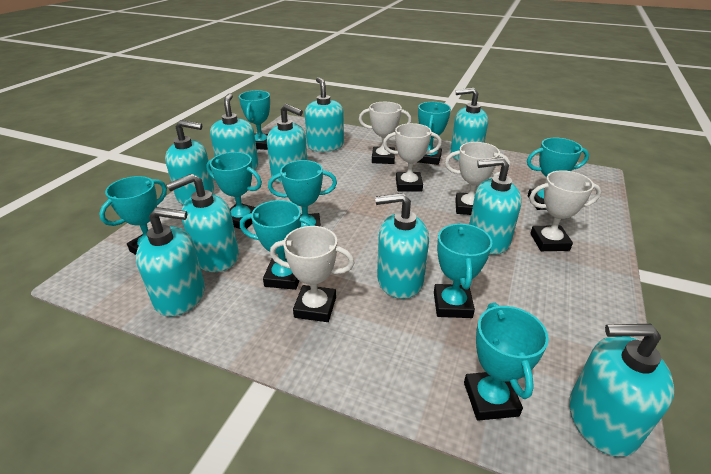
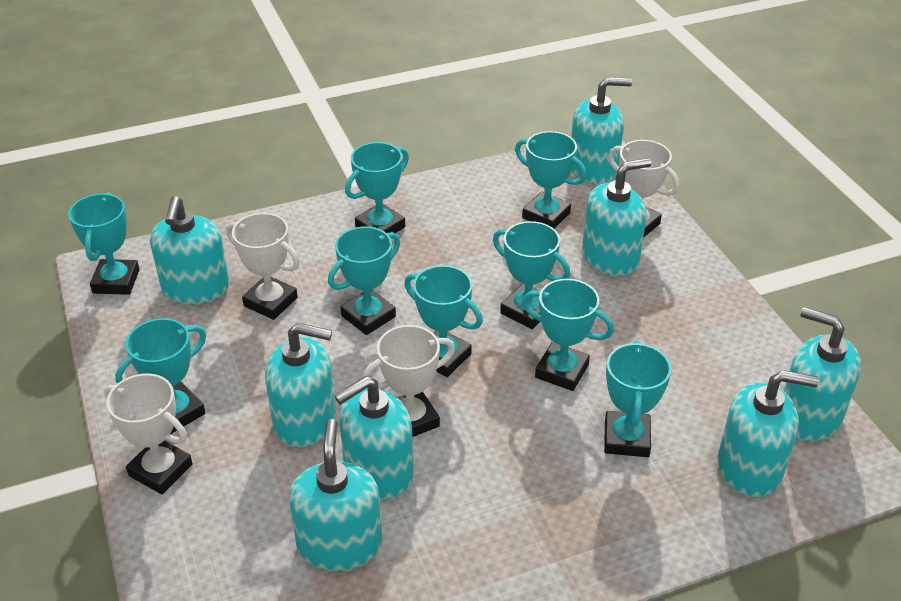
turquoise soap dispenser: [136,207,205,317] [165,120,214,205] [166,174,239,272] [210,93,259,170] [267,104,307,183] [305,77,344,152] [375,193,429,299] [450,88,488,161] [469,158,522,254] [569,324,675,457] = 10 -> [150,196,229,305] [265,323,336,447] [289,419,382,571] [335,376,414,500] [571,77,632,185] [582,158,652,277] [718,370,819,498] [783,307,861,442] = 8
white trophy: [270,226,354,322] [359,102,412,164] [383,123,442,192] [445,142,510,215] [529,170,602,251] = 5 -> [104,374,193,494] [226,213,300,320] [362,325,455,437] [608,140,680,238] = 4

